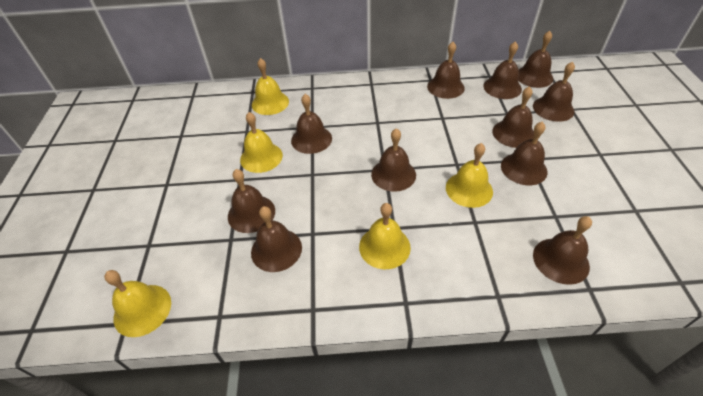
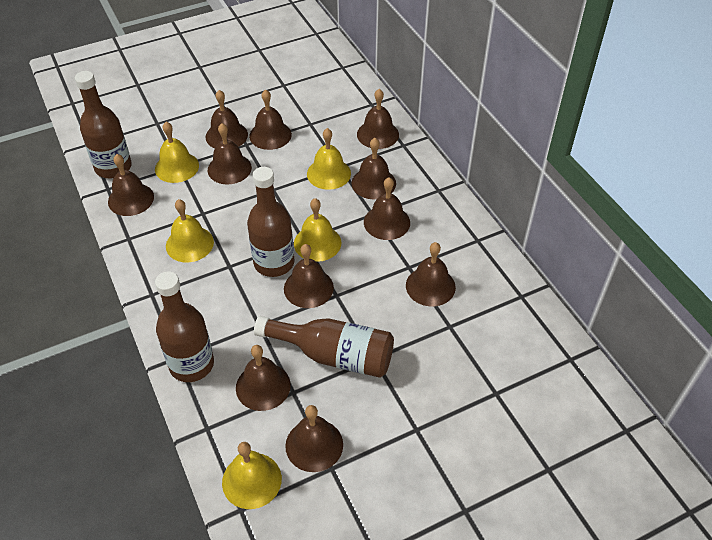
brown bottle: none = 0 -> [75,71,132,179] [155,271,214,382] [247,167,295,277] [254,316,394,378] = 4

